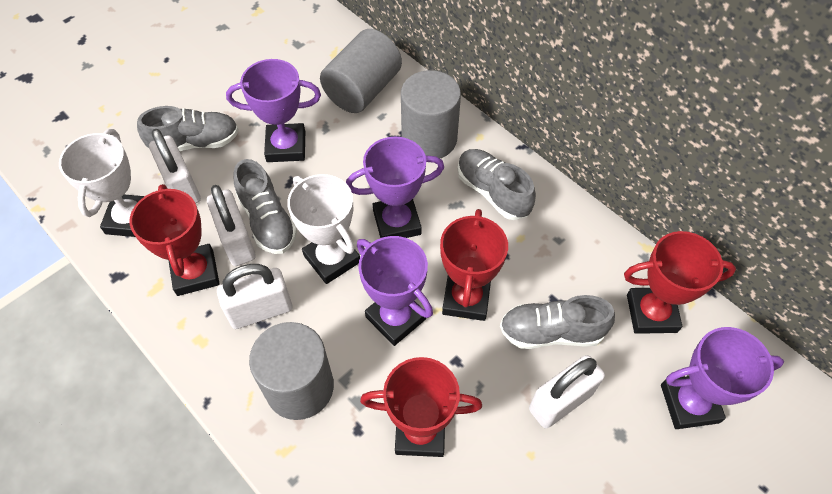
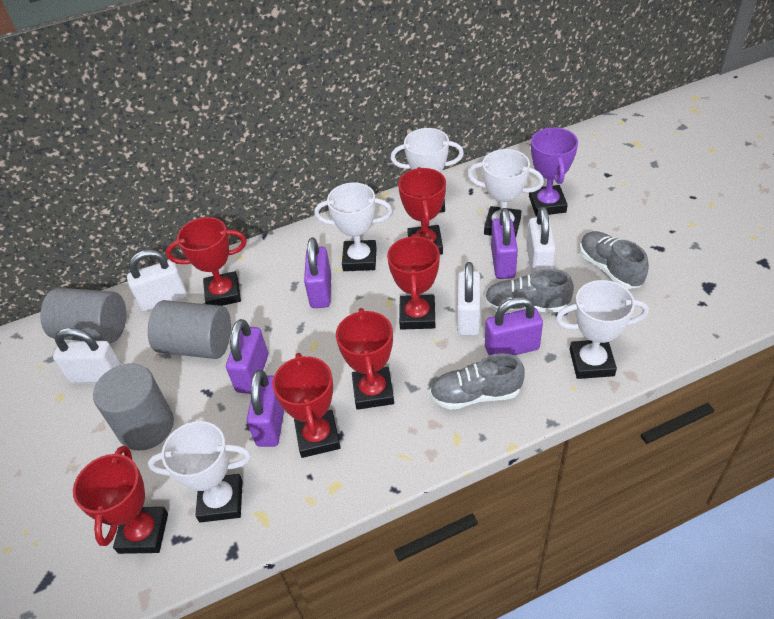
grey shoe: [137,106,239,151] [233,159,297,254] [457,149,536,220] [500,295,615,349] = 4 -> [430,353,525,410] [485,269,574,314] [580,231,649,289] = 3
purple padlock: none = 0 -> [226,319,268,394] [247,370,284,447] [304,238,331,308] [485,297,543,355] [491,208,518,279] = 5
purple trophy: [226,59,321,162] [346,136,444,238] [357,236,433,346] [661,327,784,429] = 4 -> [529,128,578,216] = 1
red trophy: [130,184,220,296] [360,357,482,457] [440,209,508,321] [624,231,736,334] = 4 -> [73,446,168,554] [166,217,247,306] [273,353,340,458] [336,308,394,410] [387,234,440,330] [398,167,446,255] = 6
white trophy: [59,129,145,237] [287,174,360,284] = 2 -> [148,421,251,522] [314,182,392,271] [391,128,464,212] [467,149,544,237] [556,280,649,379] = 5

